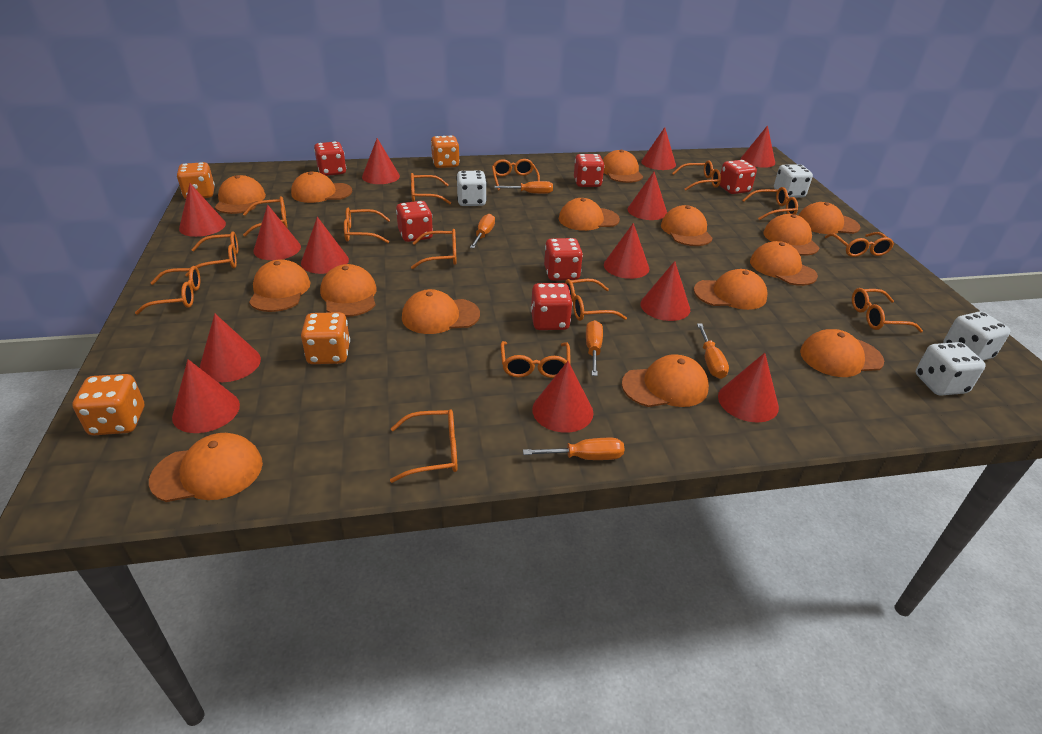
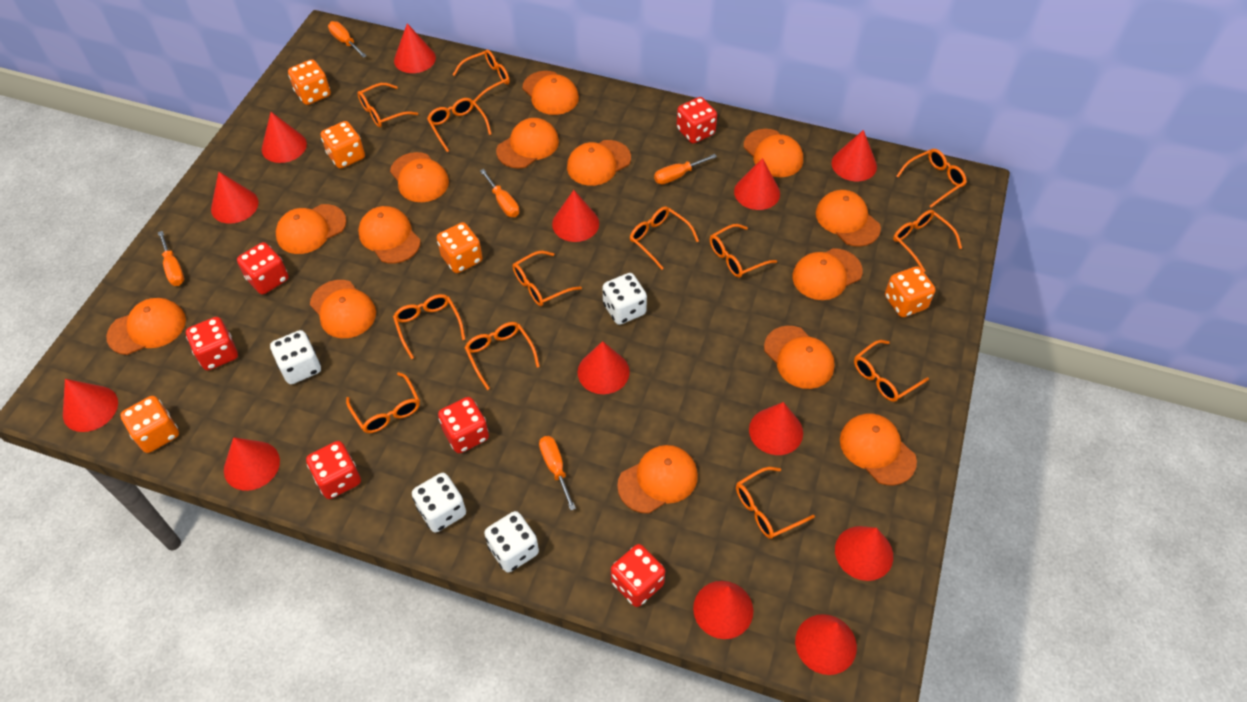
orange cap: [149,433,263,502] [215,175,266,214] [249,259,311,312] [291,171,352,203] [320,264,376,317] [402,289,480,334] [559,198,620,231] [603,150,643,183] [622,354,709,407] [661,205,713,246] [694,269,768,310] [750,241,818,286] [764,214,820,256] [799,202,860,234] [800,329,884,377] = 15 -> [106,298,186,355] [276,204,346,254] [310,280,376,338] [358,206,421,264] [390,152,449,202] [496,118,559,169] [522,71,579,115] [567,140,631,186] [617,445,698,514] [744,129,803,177] [764,326,834,389] [792,248,863,300] [816,190,881,247] [840,413,917,486] = 14
orange dice: [72,374,144,435] [177,162,215,199] [301,312,350,364] [431,135,460,168] = 4 -> [120,396,179,453] [288,59,331,105] [321,121,365,169] [437,222,483,273] [885,266,935,317] = 5
orange glasses: [135,266,200,315] [185,231,238,277] [243,196,287,236] [344,208,390,243] [390,409,457,483] [411,173,451,204] [411,229,457,269] [492,159,540,190] [501,341,571,378] [565,279,627,321] [672,160,721,191] [742,187,798,220] [825,232,894,257] [852,288,923,333] = 14 -> [346,372,420,433] [357,83,418,127] [393,294,466,359] [427,98,492,152] [452,50,510,102] [465,322,540,390] [513,251,582,306] [630,207,699,270] [710,224,777,278] [736,467,815,539] [854,340,929,402] [893,210,962,272] [896,149,967,208] = 13

